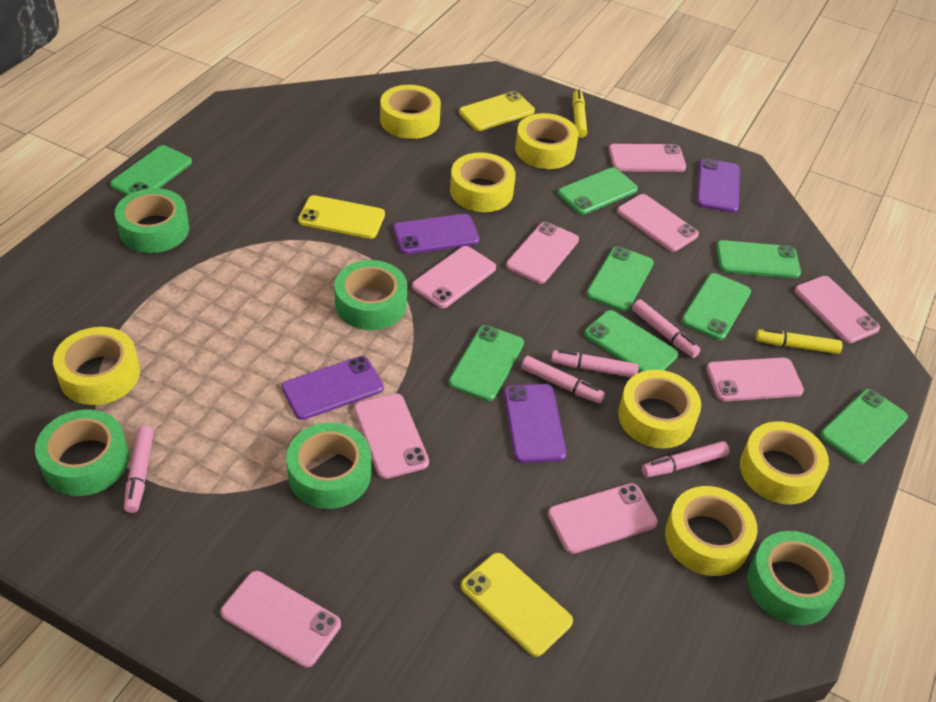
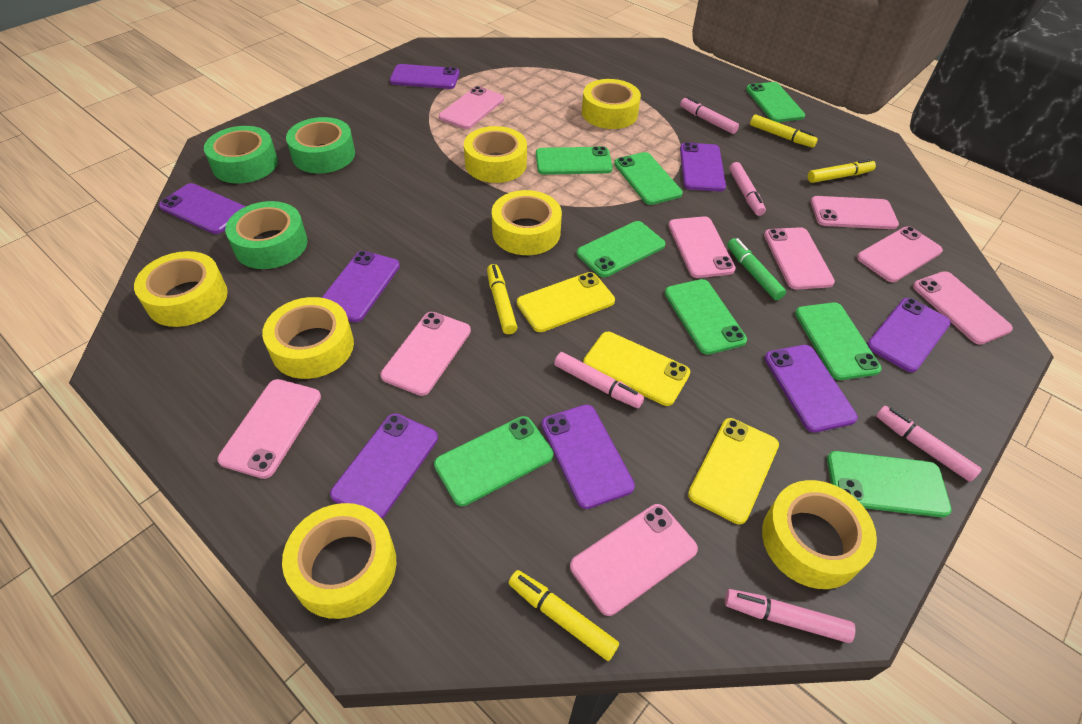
green marker: none = 0 -> [727,238,786,300] = 1
green tape: [35,409,129,496] [115,188,189,253] [286,423,371,509] [334,260,407,330] [747,531,845,625] = 5 -> [204,126,278,184] [225,201,308,269] [286,117,355,173] = 3
purple phone: [282,356,384,420] [393,214,480,254] [504,384,567,463] [697,158,740,213] = 4 -> [159,183,246,234] [322,251,400,322] [330,413,438,519] [390,64,459,89] [541,405,635,509] [680,142,726,192] [764,345,858,433] [867,298,951,372] = 8
yellow marker: [573,90,587,138] [756,329,842,354] = 2 -> [487,264,518,334] [508,570,619,661] [750,114,818,148] [808,159,876,183] = 4

